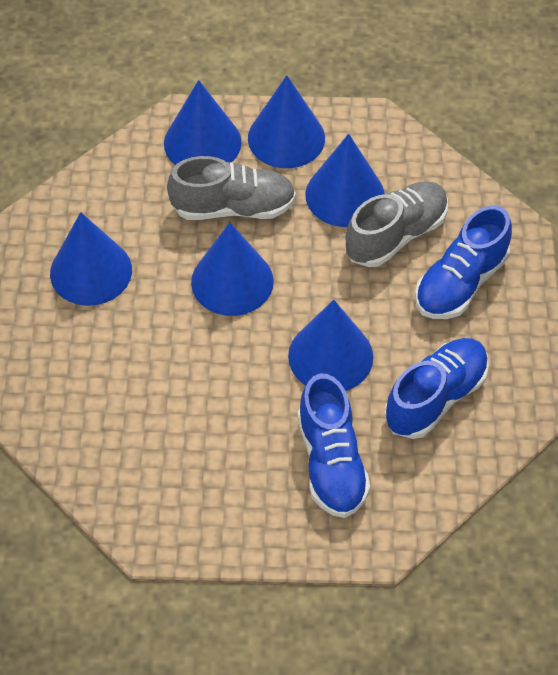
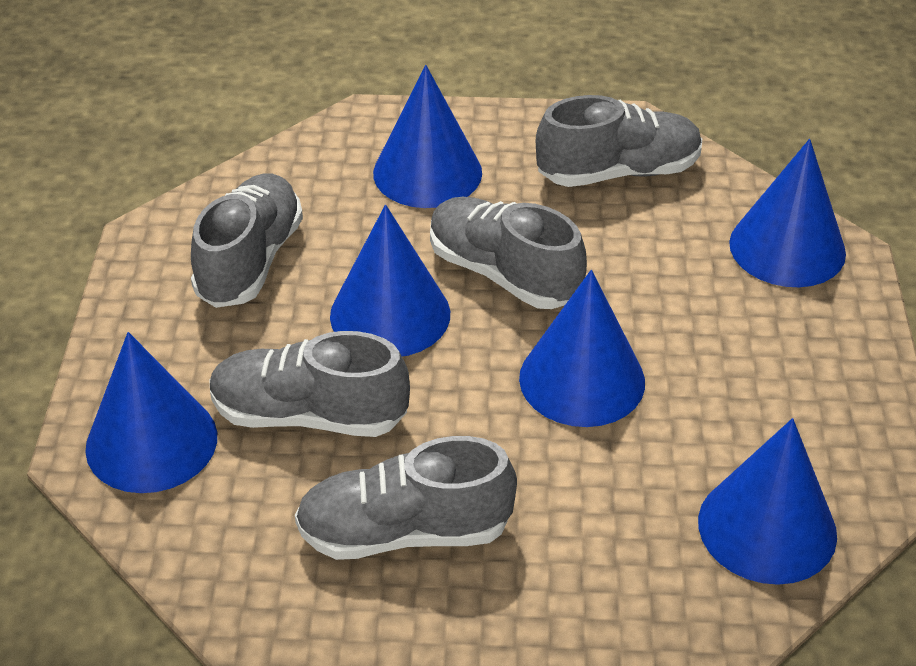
blue shoe: [297,374,370,518] [385,338,489,439] [415,206,512,319] = 3 -> none = 0
grey shoe: [167,156,296,220] [345,181,448,267] = 2 -> [191,174,303,308] [209,331,410,437] [295,436,517,560] [430,197,587,309] [536,95,702,187] = 5

